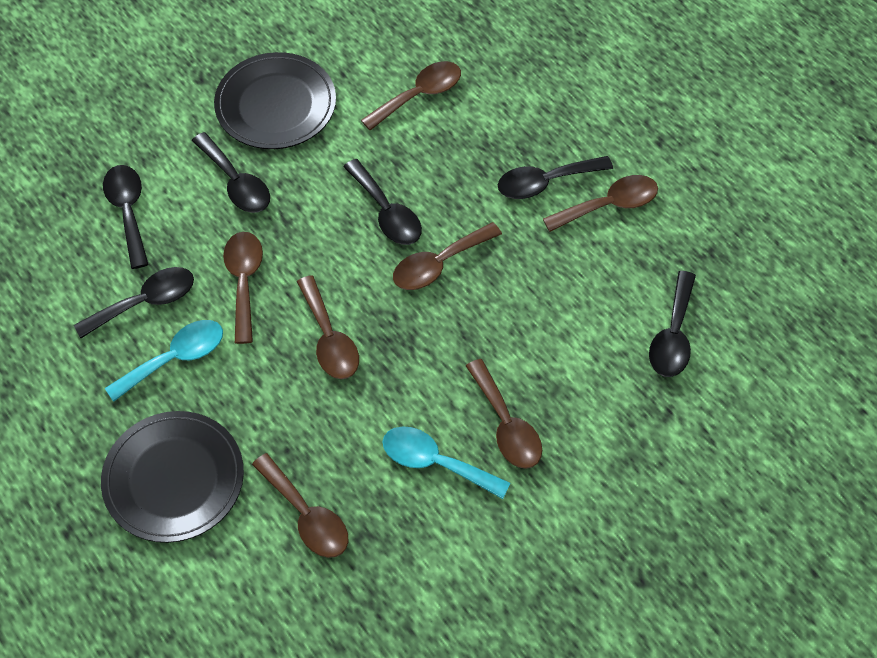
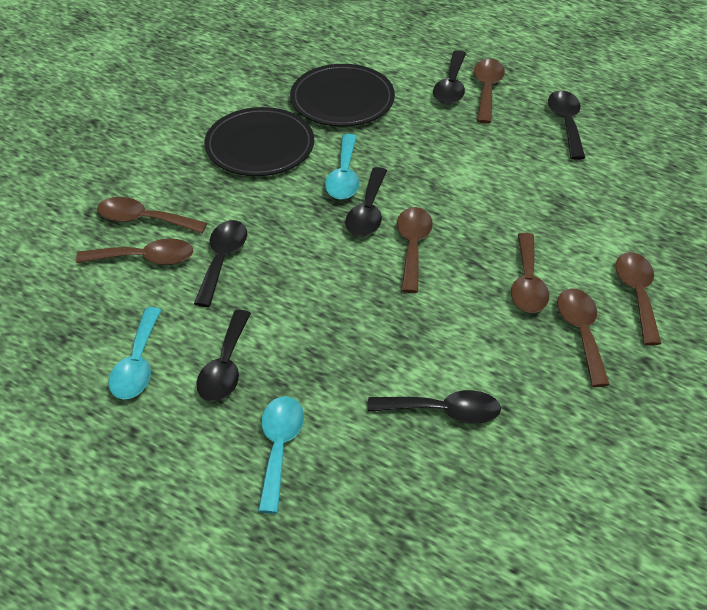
turquoise spoon: [105,320,223,402] [383,426,510,499] = 2 -> [108,307,161,399] [258,396,304,514] [325,134,360,200] = 3

